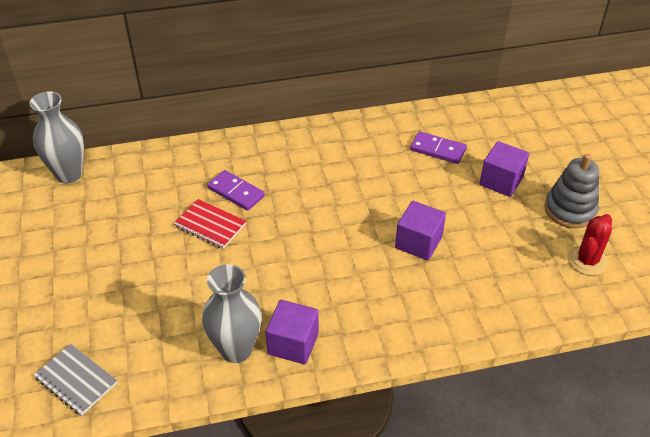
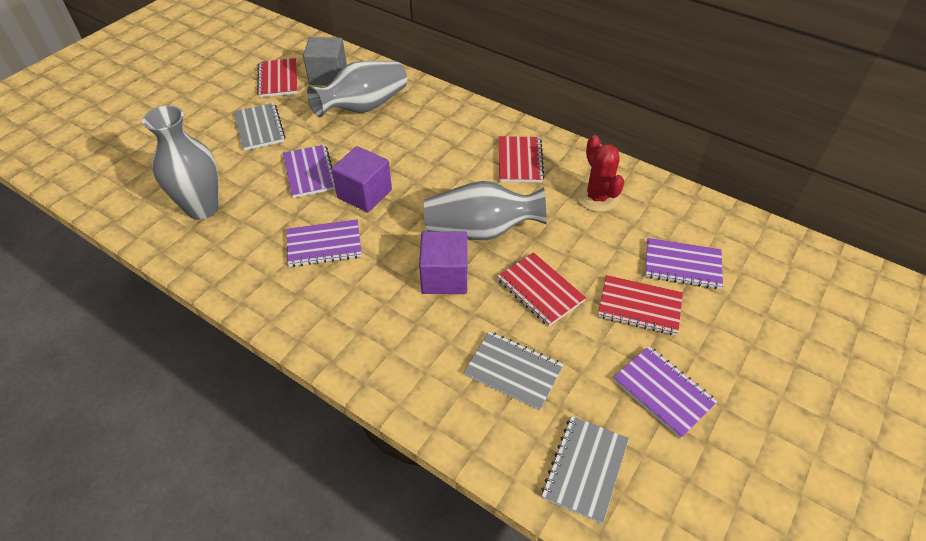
grey cube: none = 0 -> [303,37,347,85] = 1
grey notebook: [34,344,118,416] = 1 -> [234,103,286,151] [464,331,564,411] [542,416,629,524] = 3
grey stacking toy: [545,154,599,228] = 1 -> none = 0
grey vase: [30,91,84,183] [202,264,261,363] = 2 -> [142,105,219,220] [307,61,407,117] [424,181,547,240] = 3
purple cube: [266,300,319,364] [395,201,446,260] [479,141,529,197] = 3 -> [331,146,392,212] [419,231,467,294] = 2
purple domino: [207,170,265,211] [410,131,467,164] = 2 -> none = 0
purple notebook: none = 0 -> [283,145,335,198] [287,219,362,267] [613,346,718,439] [645,238,723,289] = 4
red notebook: [174,199,246,249] = 1 -> [257,58,298,97] [497,252,586,327] [499,136,544,183] [598,275,683,335] = 4

